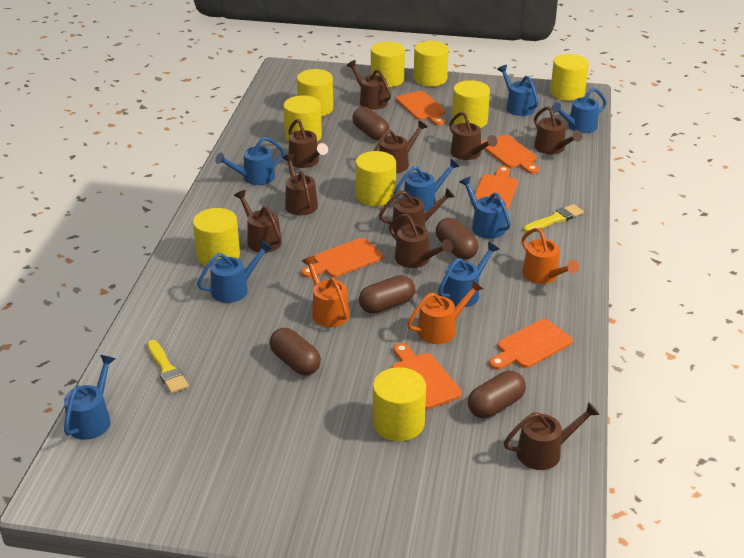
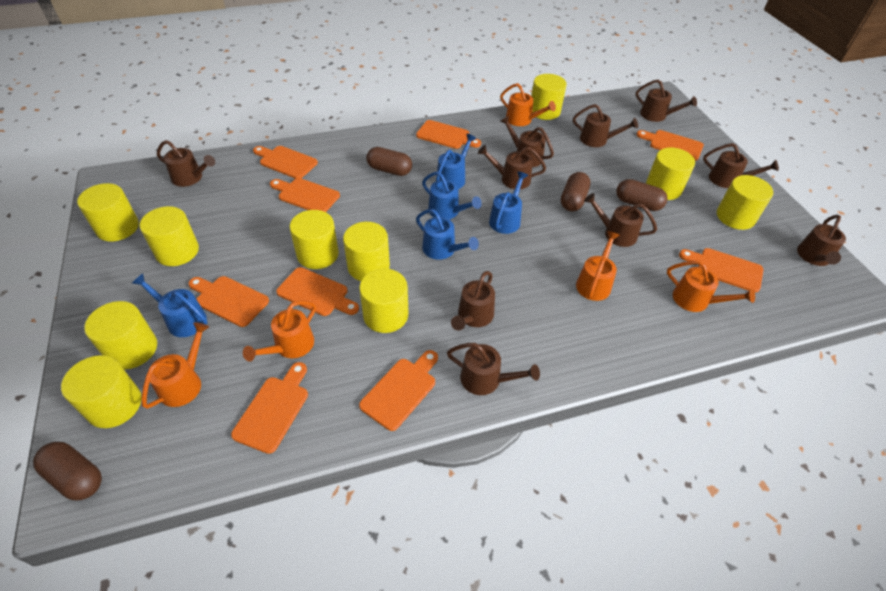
blue watering can: [64,355,115,440] [197,241,273,303] [215,137,285,185] [394,159,460,212] [438,242,499,307] [459,177,511,239] [497,65,539,116] [551,88,607,133] = 8 -> [131,274,207,337] [416,209,479,260] [422,172,482,219] [436,134,477,189] [489,171,528,234] = 5
brown capsule: [269,328,321,375] [352,107,389,140] [359,275,415,314] [436,218,478,260] [468,371,526,418] = 5 -> [33,442,102,500] [367,147,412,176] [561,172,591,211] [616,179,668,211] = 4
orange cutting board: [301,238,383,278] [392,343,462,410] [396,91,445,126] [475,166,518,210] [481,135,539,174] [489,319,573,370] = 6 -> [188,276,269,327] [231,362,308,454] [253,146,318,179] [270,178,340,212] [276,267,359,316] [359,350,438,431] [416,120,481,149] [637,130,704,161] [679,248,764,292] = 9
orange watering can: [302,256,350,327] [407,280,483,344] [522,228,579,284] = 3 -> [142,322,209,409] [243,301,316,362] [500,83,556,126] [576,231,620,301] [667,261,755,312] = 5
yellow brush: [147,340,189,393] [524,204,584,232] = 2 -> none = 0
yellow cylinder: [193,208,240,267] [283,95,322,142] [297,69,333,117] [355,151,396,206] [371,42,405,87] [373,367,426,441] [414,41,449,86] [452,80,490,128] [550,54,589,101] = 9 -> [61,355,141,428] [77,183,139,241] [84,301,157,369] [140,206,199,266] [290,210,339,269] [343,222,390,281] [359,269,408,333] [531,74,567,120] [646,147,695,200] [717,175,773,230] = 10

